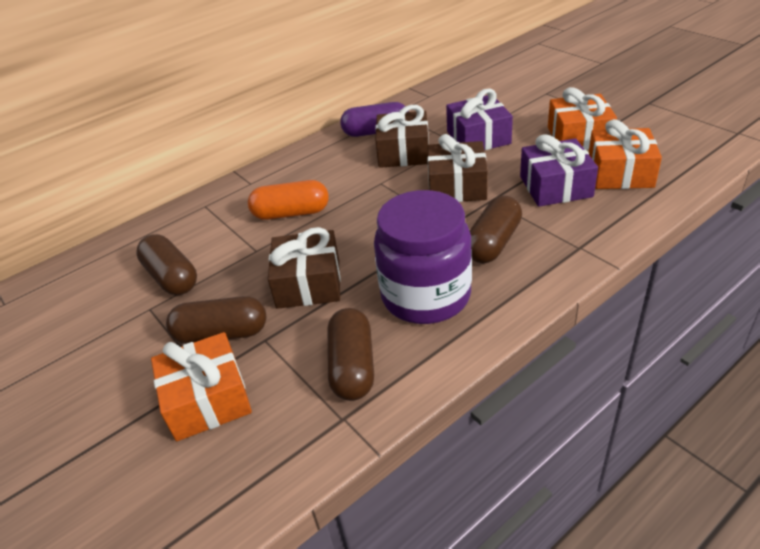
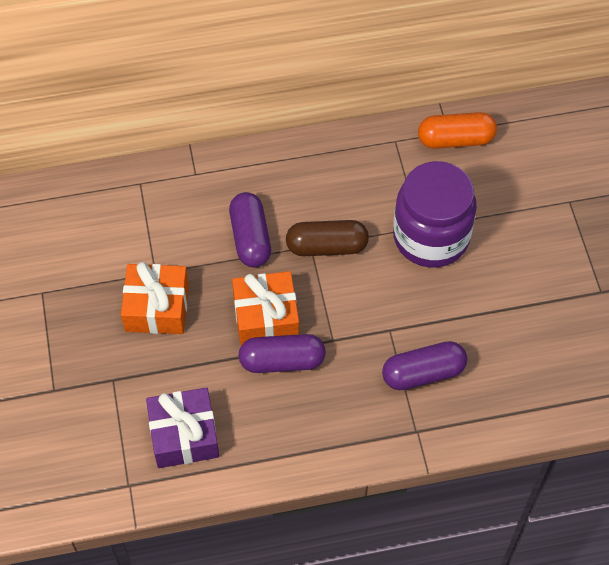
brown capsule: [136,234,197,295] [166,296,266,344] [328,308,374,401] [470,196,522,263] = 4 -> [286,220,369,256] = 1
brown gift: [268,227,341,309] [375,105,429,168] [427,134,488,202] = 3 -> none = 0
orange gift: [151,332,252,441] [548,87,617,150] [589,119,662,189] = 3 -> [121,262,189,334] [232,271,299,345] = 2
purple capsule: [340,102,409,137] = 1 -> [229,192,271,267] [239,334,326,373] [382,341,467,390] = 3
purple gift: [446,89,513,150] [520,134,598,207] = 2 -> [146,387,219,468] = 1

